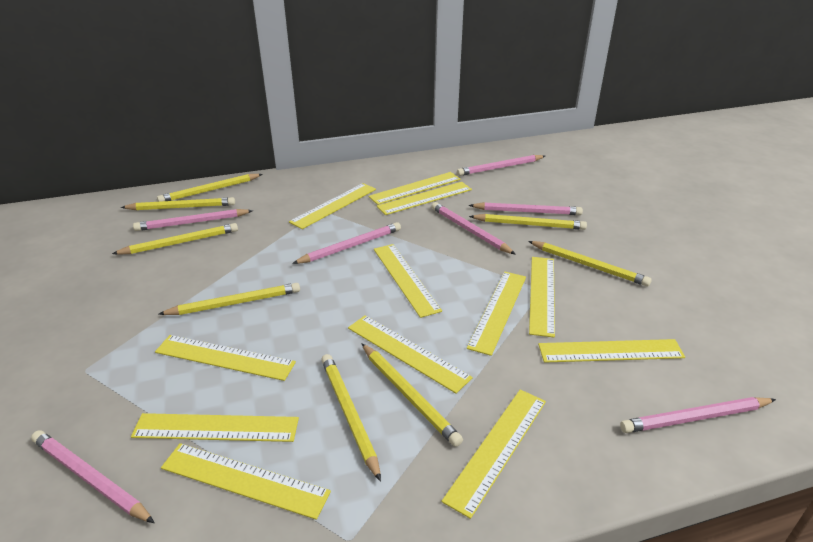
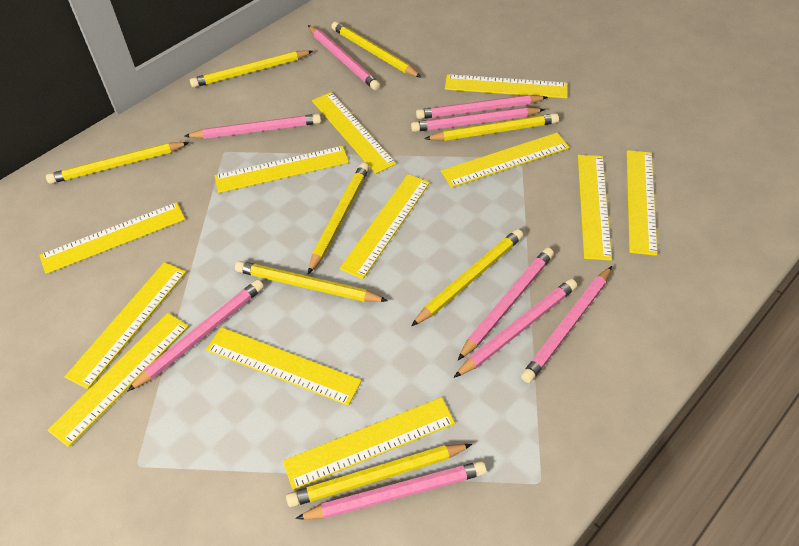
pink pencil: [31,430,154,523] [133,209,253,231] [292,222,401,264] [431,202,516,255] [457,155,545,176] [469,202,583,215] [620,397,776,433] = 7 -> [127,280,264,392] [184,114,321,139] [295,461,487,519] [308,25,380,90] [411,107,545,132] [416,95,548,119] [453,279,577,378] [458,248,554,360] [521,266,612,383] = 9

